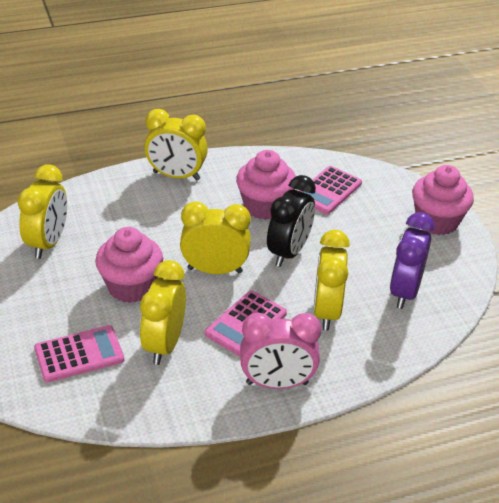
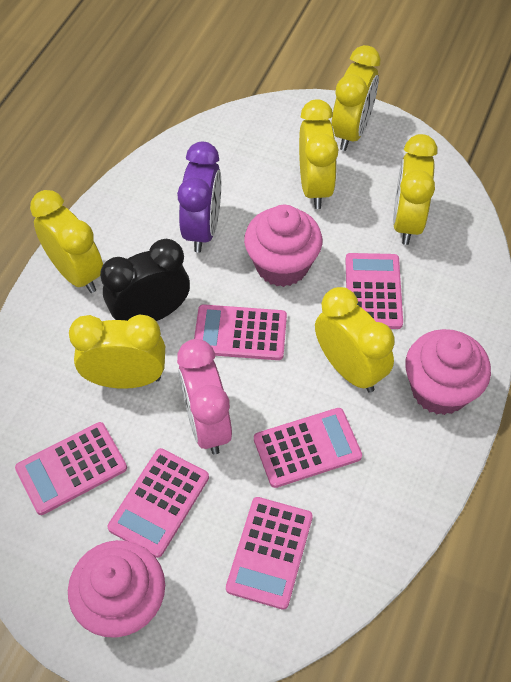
pink calculator: [34,325,124,383] [205,291,287,356] [300,166,362,214] = 3 -> [15,422,127,515] [108,448,209,558] [194,304,287,360] [226,497,313,610] [254,408,362,488] [345,253,403,329] = 6
yellow clock: [17,164,67,259] [140,260,186,365] [144,109,208,181] [180,201,251,274] [313,230,350,330] = 5 -> [30,190,103,293] [69,314,165,389] [299,100,339,209] [315,287,395,393] [331,45,380,151] [393,134,438,245] = 6

